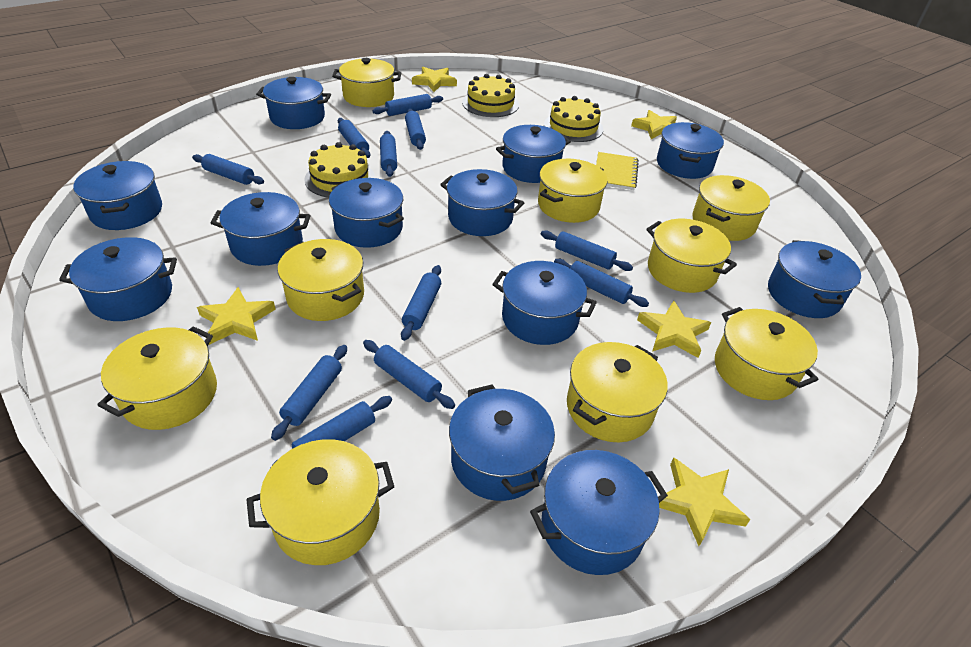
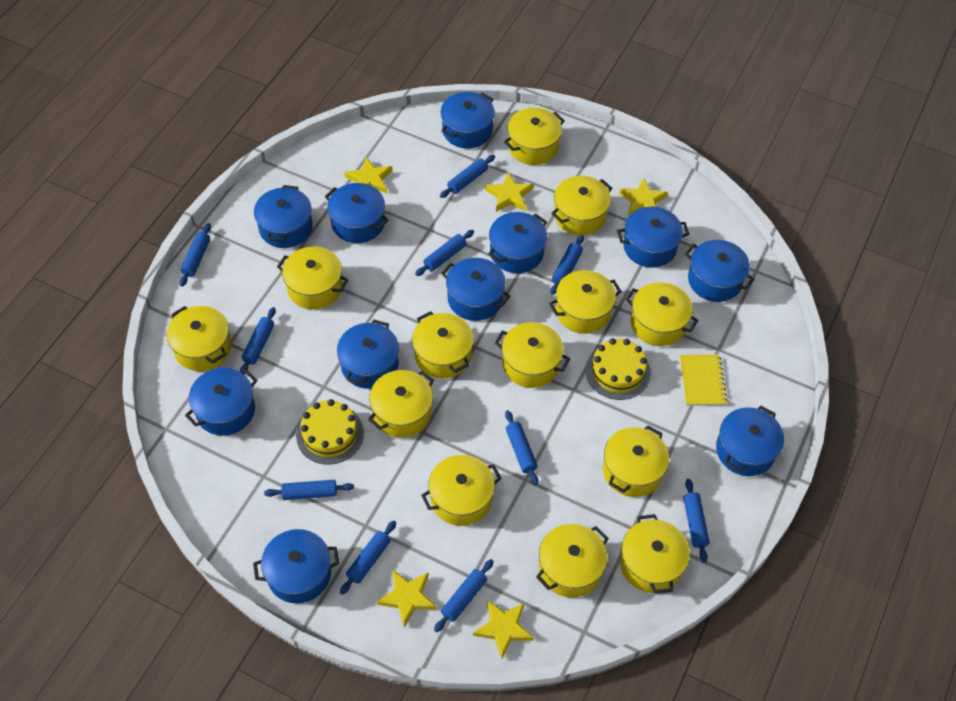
blue pot: [59,237,177,321] [73,161,162,230] [211,192,311,266] [256,77,331,129] [329,178,404,248] [440,169,524,236] [449,384,555,501] [492,261,597,345] [496,125,571,183] [530,450,668,575] [657,122,724,179] [768,240,861,318] = 12 -> [185,368,257,436] [253,529,339,603] [254,185,313,248] [325,183,389,243] [337,320,399,389] [441,92,495,149] [441,258,511,321] [488,212,547,273] [617,207,689,268] [685,240,754,302] [716,406,784,476] = 11
blue rolling pin: [192,154,264,185] [271,345,347,441] [271,396,392,467] [338,118,370,158] [363,340,455,409] [372,94,443,116] [380,131,397,177] [401,265,441,341] [405,109,426,150] [541,230,633,271] [554,259,649,307] = 11 -> [180,223,211,287] [240,307,276,373] [264,480,354,500] [340,520,396,595] [415,230,474,276] [434,559,494,632] [440,155,495,198] [505,410,538,486] [550,235,584,295] [683,479,710,563] = 10
yellow cake: [304,142,375,198] [462,74,519,117] [544,96,603,142] = 3 -> [296,399,364,464] [586,338,651,400] = 2
yellow pot: [97,326,217,430] [246,439,394,565] [277,239,364,321] [332,58,401,107] [538,159,608,223] [567,342,668,442] [646,219,737,293] [692,175,770,241] [715,307,818,400] = 9 -> [167,306,232,371] [277,247,348,310] [368,370,434,438] [412,311,474,378] [421,455,502,526] [495,322,570,388] [504,108,565,165] [536,524,609,598] [549,270,622,334] [551,176,612,236] [603,425,669,497] [620,514,690,594] [625,282,698,346] = 13

